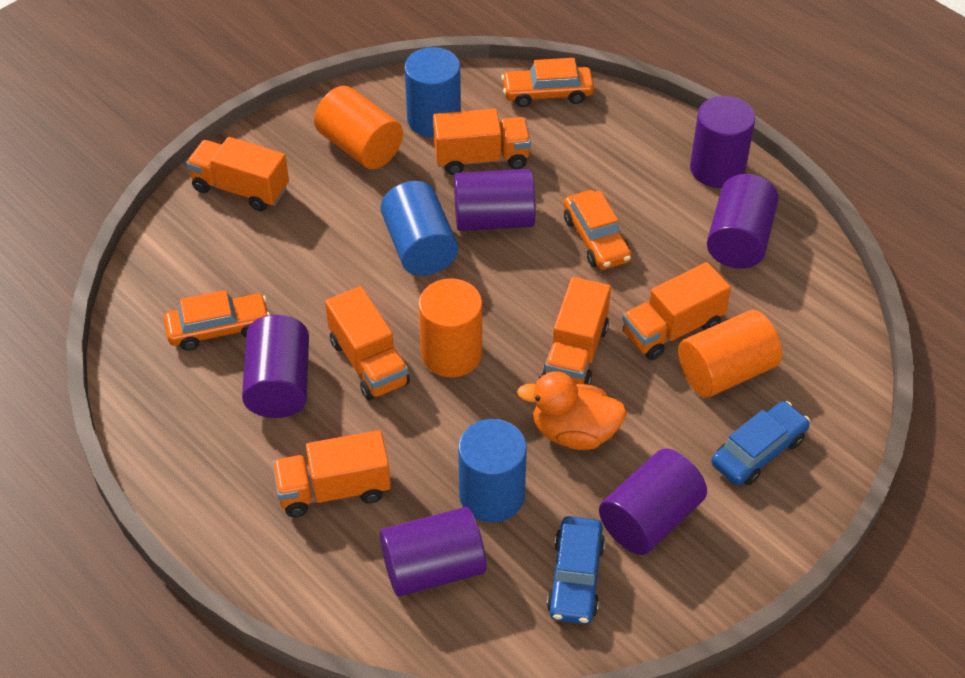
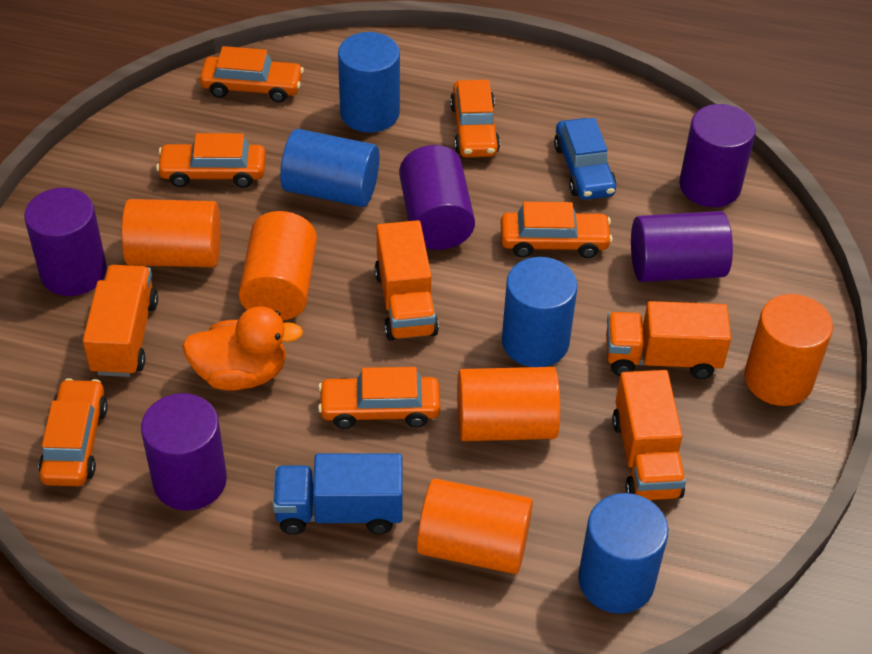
blue car: [547,516,605,624] [711,401,810,485] = 2 -> [554,118,617,200] = 1
blue cylinder: [381,181,458,276] [404,47,461,138] [458,419,527,522] = 3 -> [280,129,379,207] [338,32,400,133] [502,257,577,367] [578,493,668,614] = 4
blue truck: none = 0 -> [273,453,403,535] = 1
orange car: [164,290,270,351] [501,58,594,107] [564,190,632,270] = 3 -> [39,378,108,486] [156,133,266,188] [200,46,304,103] [318,367,440,429] [450,80,500,157] [501,202,613,258] = 6
orange cylinder: [314,86,403,169] [419,278,482,377] [678,310,782,397] = 3 -> [121,199,221,267] [239,211,317,320] [417,479,533,574] [457,367,560,441] [744,294,833,406] = 5
orange truck: [186,137,289,211] [272,430,391,517] [325,286,410,401] [433,109,531,175] [542,277,611,385] [622,262,731,360] = 6 -> [83,265,158,377] [374,220,439,341] [606,301,731,379] [612,370,686,500] = 4
purple cylinder: [242,315,309,418] [380,507,486,597] [454,169,535,231] [599,448,707,555] [690,96,755,188] [707,174,779,269] = 6 -> [24,188,107,296] [141,393,227,511] [399,145,475,250] [631,211,733,282] [679,104,756,207] = 5

